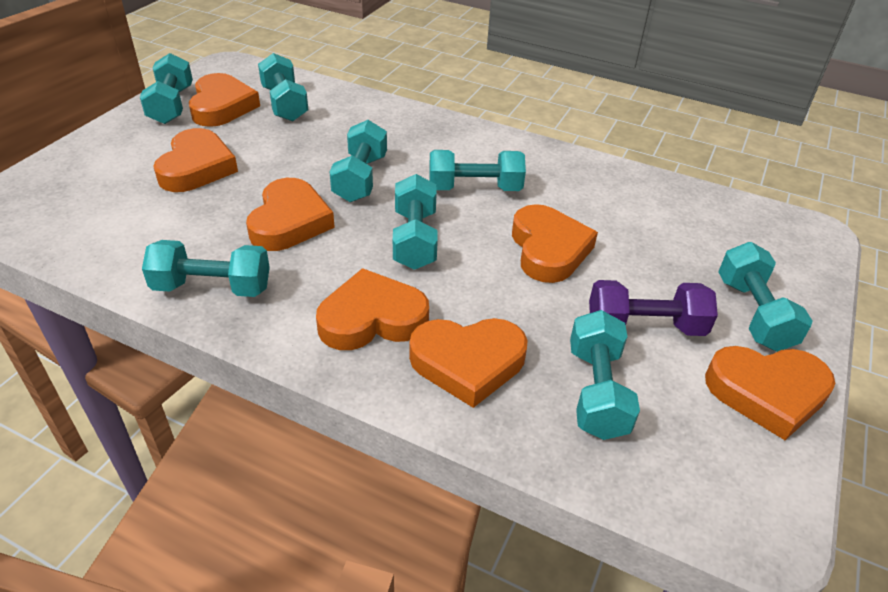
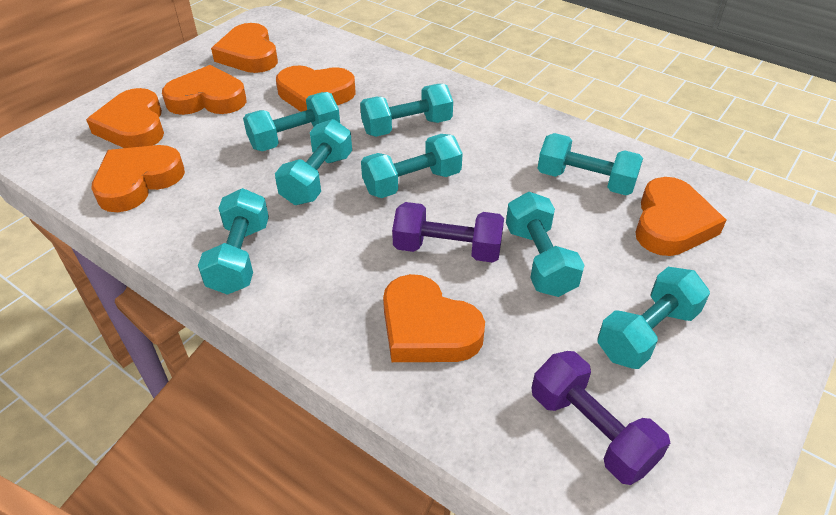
purple dumbbell: [589,280,718,336] = 1 -> [392,202,504,263] [531,351,670,485] = 2

